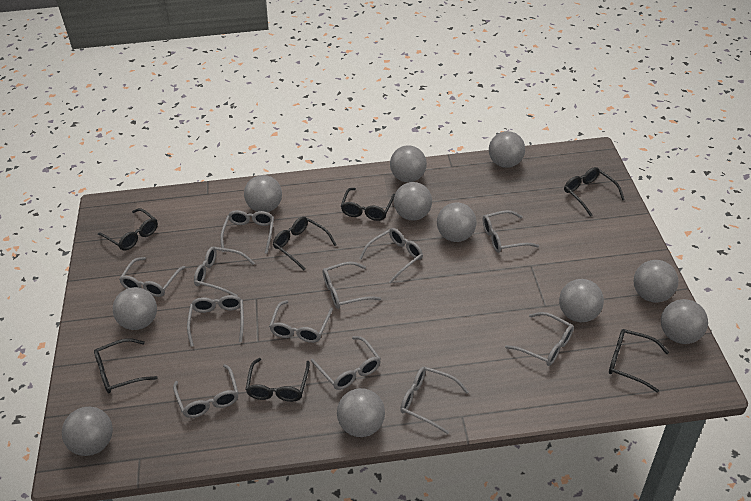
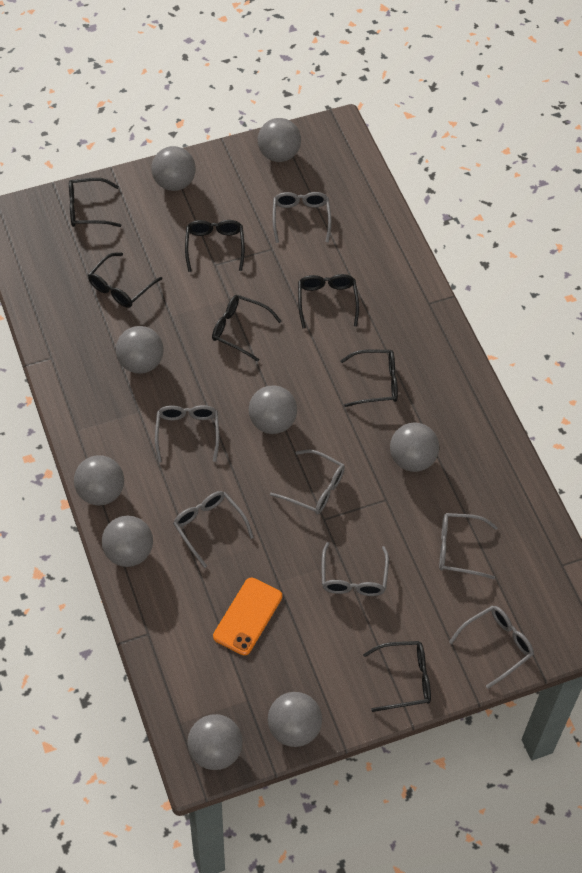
grey ball: [62,407,113,456] [113,287,157,330] [244,175,282,212] [337,388,385,437] [390,145,427,182] [394,182,432,220] [437,203,476,242] [489,131,525,168] [559,279,604,322] [633,260,678,303] [661,299,708,344] = 11 -> [74,455,124,506] [102,516,153,567] [116,326,164,374] [151,146,196,191] [187,714,243,770] [249,385,297,434] [258,118,301,162] [268,692,322,747] [390,423,439,472] = 9
grey glasses: [119,257,186,297] [173,365,239,418] [187,295,244,347] [194,247,255,296] [220,210,274,254] [269,300,333,343] [311,336,381,390] [322,262,381,309] [359,228,423,283] [400,366,469,434] [483,210,539,253] [505,312,574,366] = 12 -> [155,405,219,462] [173,491,254,568] [270,449,345,514] [272,192,331,243] [322,542,389,596] [439,513,498,579] [449,605,534,688] = 7
orange phone: none = 0 -> [213,578,282,655] = 1

